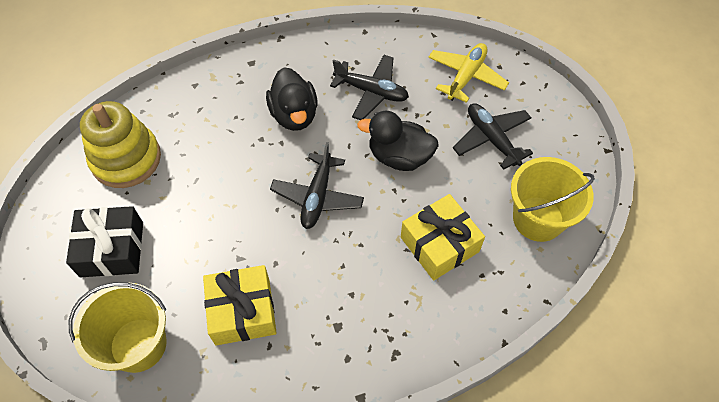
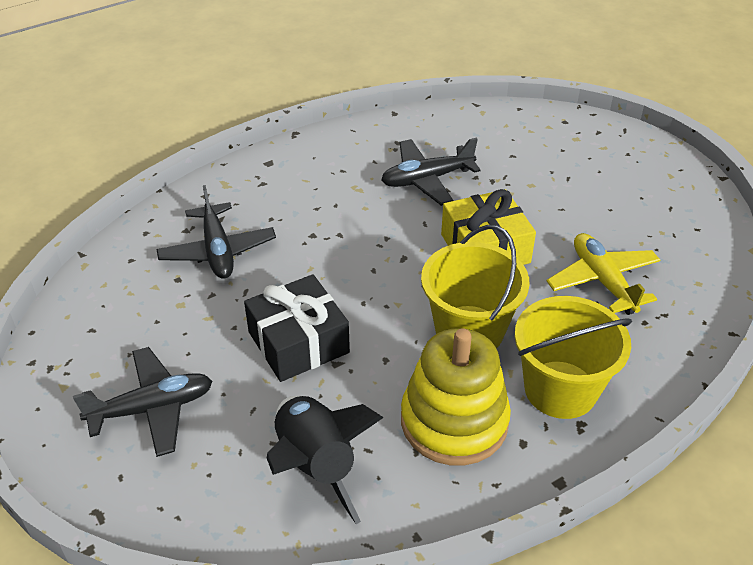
black duck: [266,67,318,131] [357,111,439,171] = 2 -> none = 0
black rocket: none = 0 -> [267,396,384,524] = 1
yellow gift: [203,265,277,345] [401,194,485,280] = 2 -> [441,189,536,265] = 1

